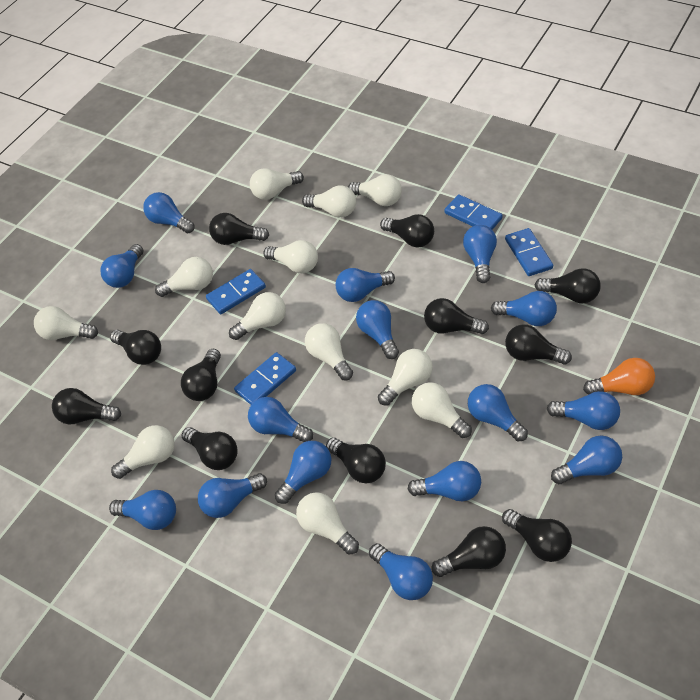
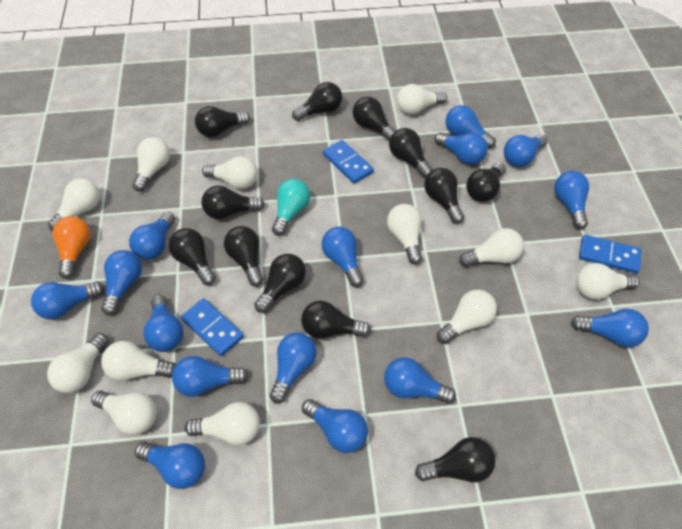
blue domino: [206,269,266,314] [234,352,296,405] [444,194,503,230] [505,228,553,276] = 4 -> [181,298,244,356] [323,140,374,184] [579,235,642,274] = 3
turquoise light bulb: none = 0 -> [272,179,310,236] = 1

